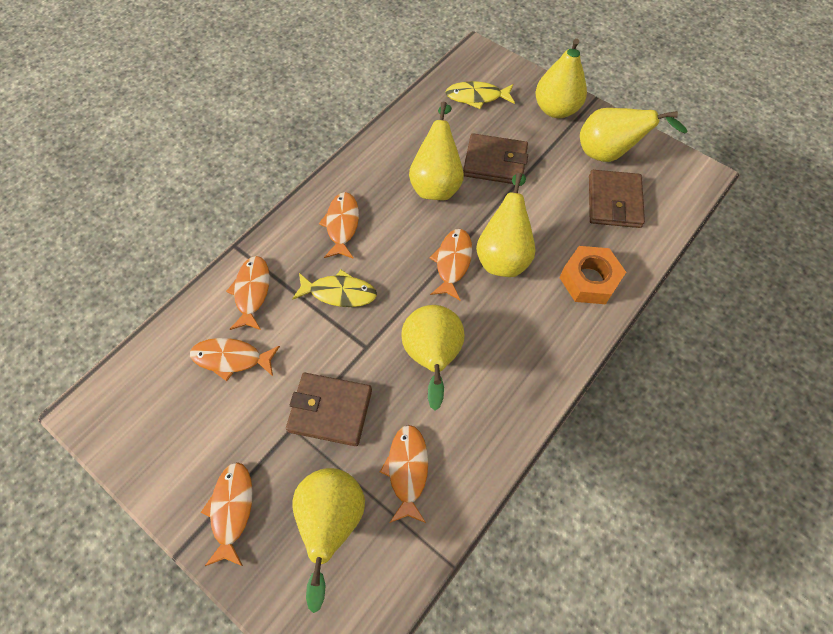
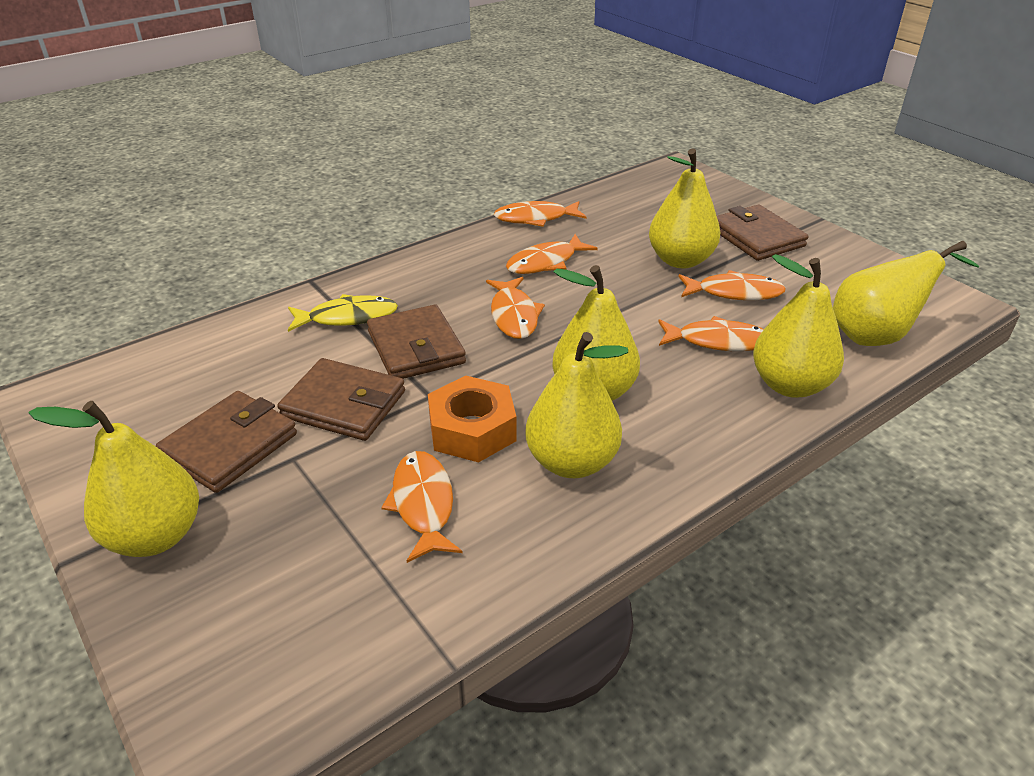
brown wallet: [286,373,372,446] [463,133,528,184] [589,170,645,228] = 3 -> [156,391,297,493] [277,358,405,441] [367,304,466,379] [717,205,808,261] = 4
yellow fish: [292,270,377,307] [445,81,515,109] = 2 -> [288,294,398,332] = 1

